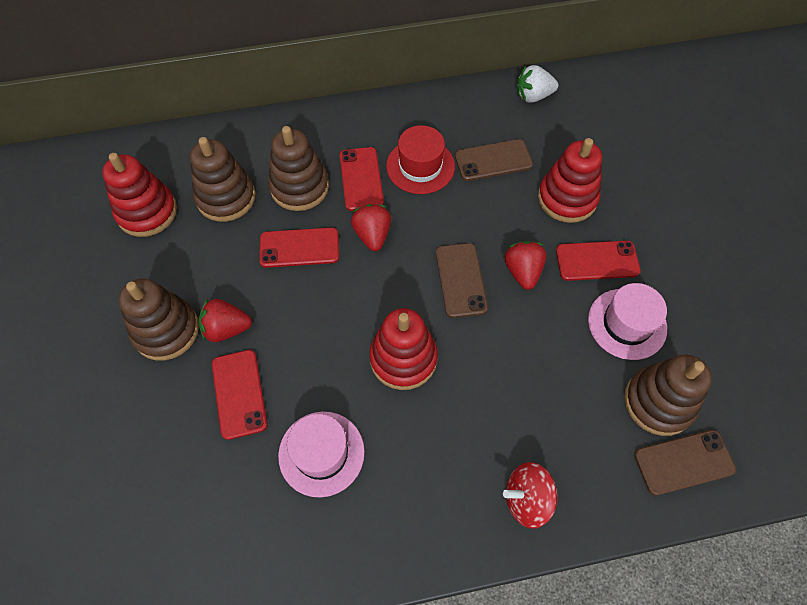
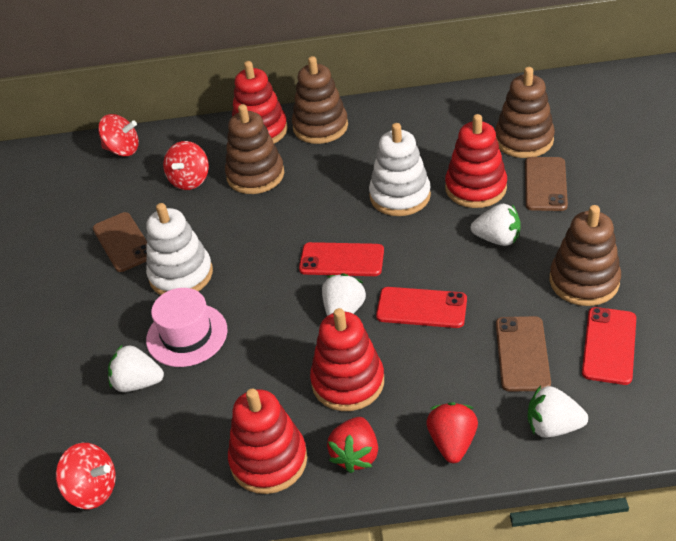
pink hat: [278,412,365,498] [588,283,667,360] = 2 -> [146,288,227,367] = 1
red hat: [386,125,455,194] = 1 -> none = 0
red phone: [212,350,268,440] [259,227,339,268] [340,147,384,211] [556,240,641,281] = 4 -> [299,242,384,276] [376,287,467,328] [582,307,636,385] = 3
red spinning top: [503,462,557,529] = 1 -> [56,443,116,509] [98,114,139,156] [163,141,209,190] = 3
red stacking toy: [102,153,177,237] [369,308,438,390] [538,138,602,223] = 3 -> [228,389,307,494] [232,61,288,144] [310,308,384,411] [445,114,507,208] = 4
red strawberry: [198,299,252,342] [351,204,391,251] [505,241,547,290] = 3 -> [327,417,378,473] [426,402,478,463] = 2
white stacking toy: none = 0 -> [146,203,213,295] [369,123,431,216] = 2
white strawberry: [517,65,558,103] = 1 -> [108,344,164,392] [322,273,366,316] [471,204,521,246] [527,385,588,438] = 4

